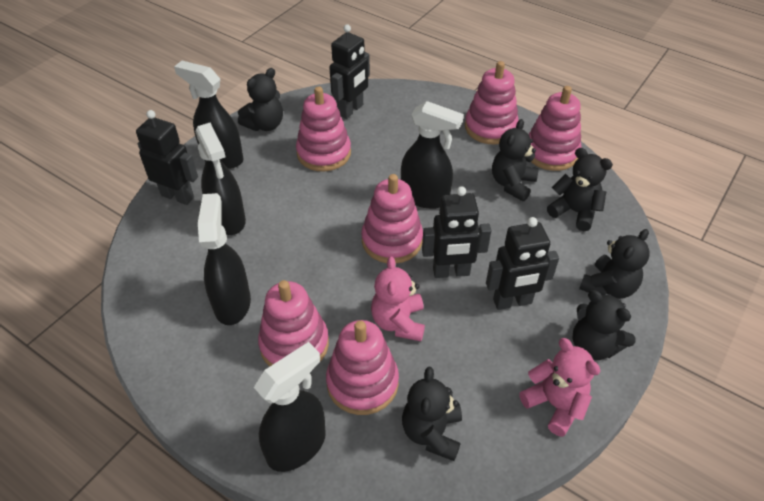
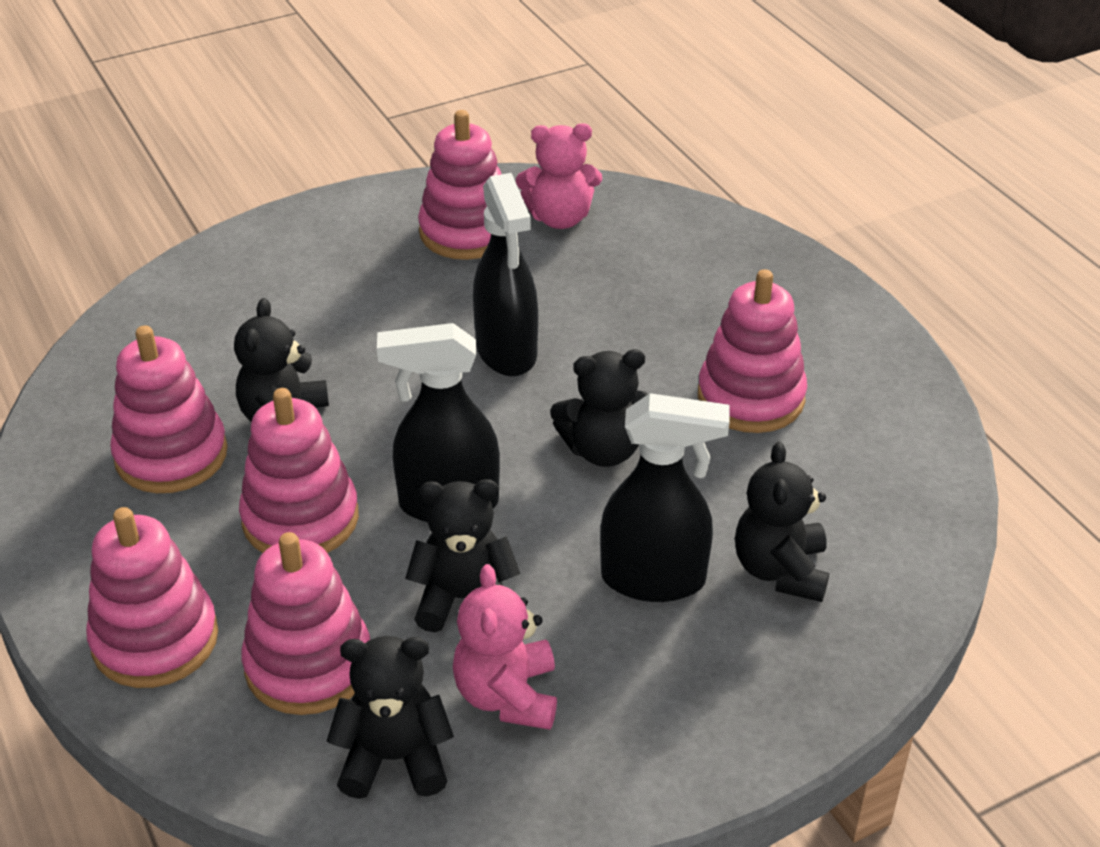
black robot: [136,110,198,205] [329,24,370,119] [422,186,491,278] [486,217,559,310] = 4 -> none = 0
black spray bottle: [174,61,243,169] [195,123,246,235] [198,193,251,325] [254,342,326,472] [401,101,464,209] = 5 -> [377,323,500,522] [473,173,538,376] [600,393,730,602] = 3
black teddy bear: [238,68,283,131] [402,366,462,461] [492,119,539,201] [547,148,613,231] [572,290,636,360] [579,229,650,299] = 6 -> [234,298,329,422] [326,636,454,799] [405,479,520,632] [550,349,648,467] [735,442,829,602] = 5

